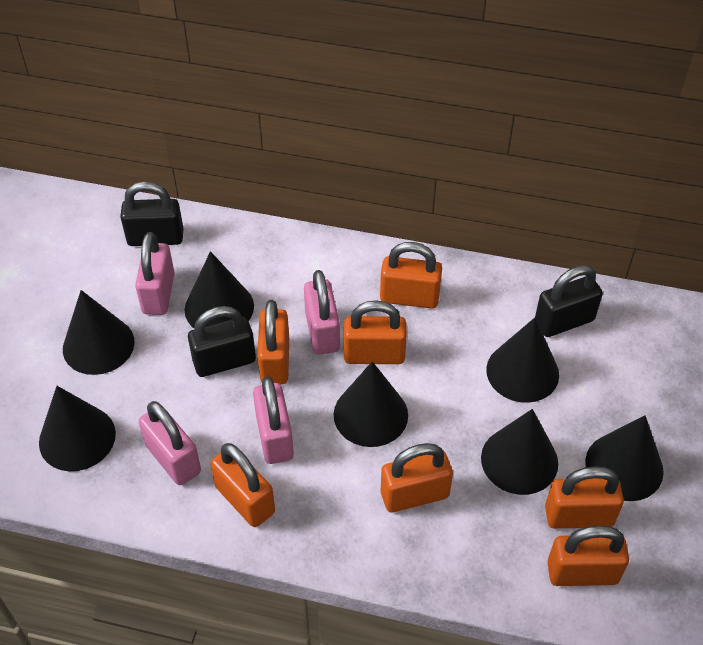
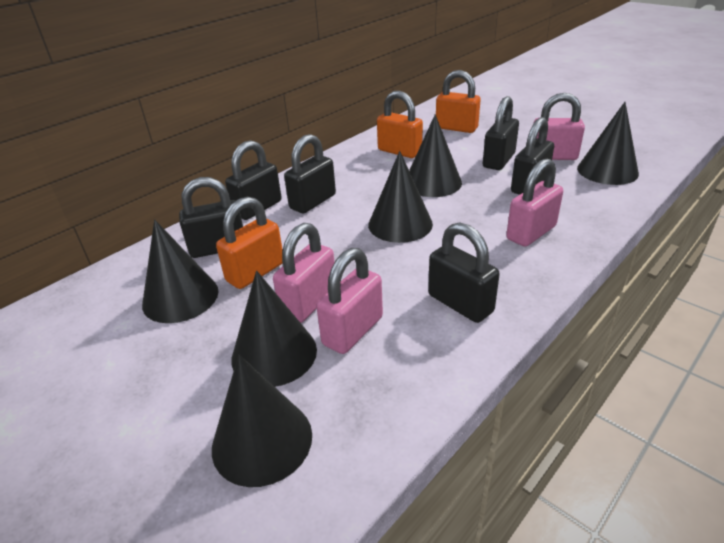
black cone: [39,386,116,471] [63,290,135,375] [185,251,254,328] [334,361,408,447] [481,409,558,495] [486,318,559,403] [585,415,664,501] = 7 -> [142,220,218,323] [212,355,312,487] [231,271,317,387] [368,151,433,243] [409,114,462,197] [577,102,639,185] = 6
black padlock: [120,181,184,246] [188,306,256,377] [535,265,603,337] = 3 -> [179,177,243,258] [225,140,282,220] [284,134,336,213] [428,222,500,323] [483,96,519,170] [511,117,554,195] = 6
orange padlock: [210,443,275,527] [257,300,289,384] [344,300,407,364] [380,242,442,309] [381,443,453,512] [545,466,624,529] [547,525,629,586] = 7 -> [216,197,283,289] [377,91,423,158] [436,70,481,133] = 3

